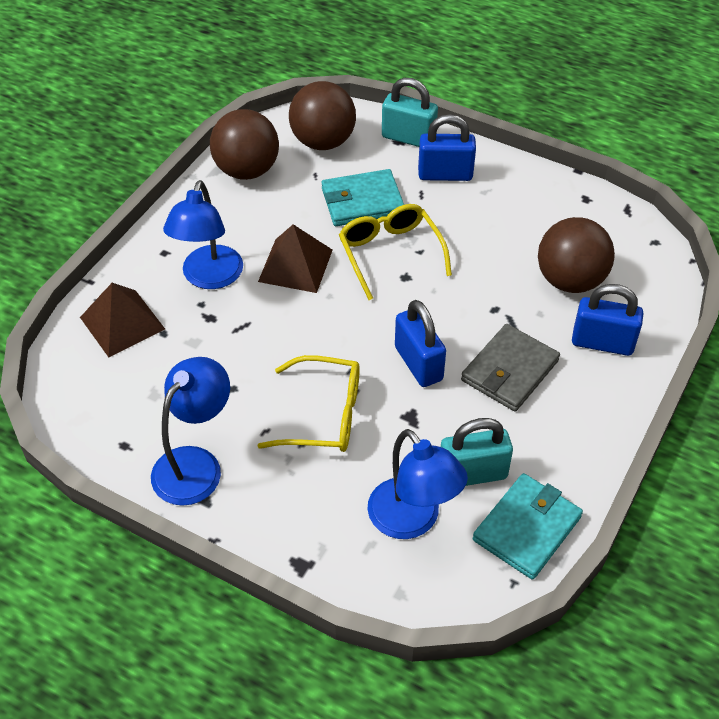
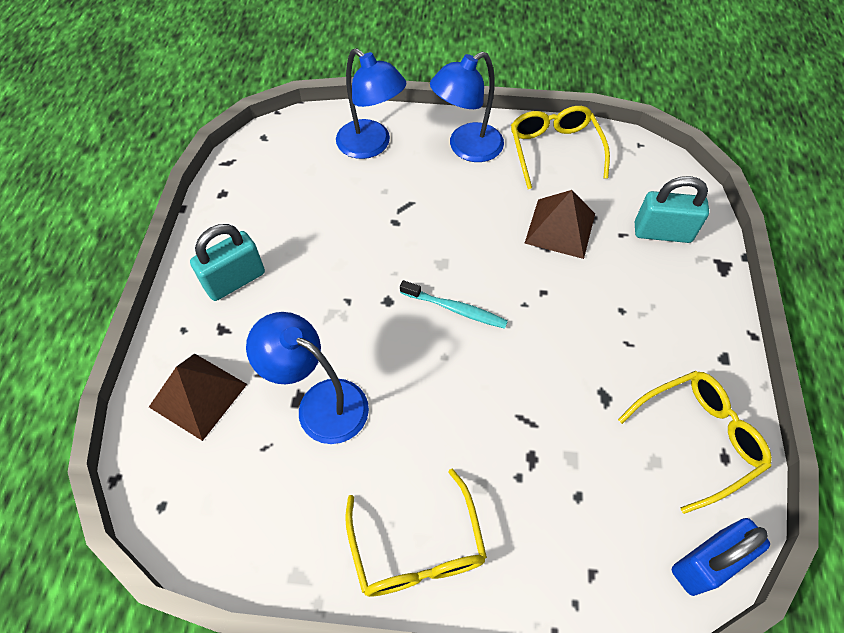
blue padlock: [395,300,446,387] [418,114,476,181] [572,284,644,356] = 3 -> [672,518,770,596] = 1
brown ball: [210,109,279,180] [289,81,356,150] [538,217,615,293] = 3 -> none = 0
grey wallet: [461,324,560,412] = 1 -> none = 0
turquoise toothbrush: none = 0 -> [400,280,508,329] = 1
turquoise wallet: [322,169,404,226] [473,473,583,580] = 2 -> none = 0
yellow glasses: [257,355,360,452] [339,204,452,300] = 2 -> [345,469,487,597] [511,106,610,189] [618,371,772,514] = 3

